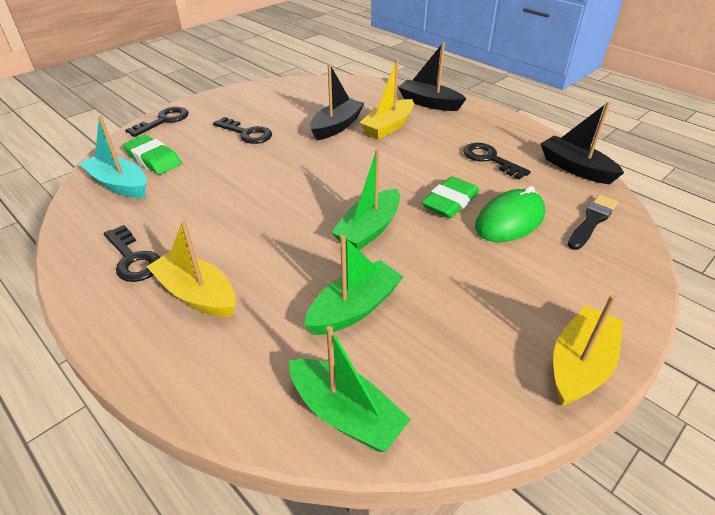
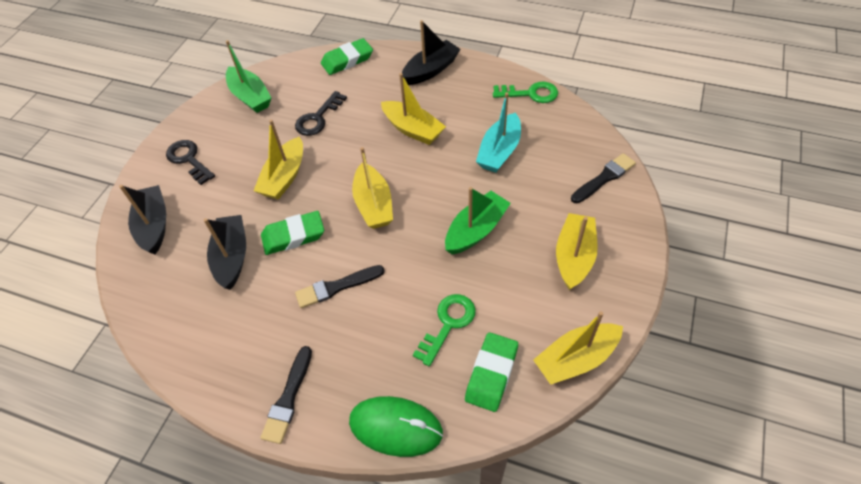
black brush: [568,195,618,250] = 1 -> [260,346,312,444] [295,265,385,308] [571,153,636,203] = 3
black key: [104,225,160,282] [125,107,189,137] [213,117,272,144] [463,143,531,180] = 4 -> [166,140,215,185] [295,91,347,136] = 2
green boat: [289,326,411,452] [304,235,404,335] [331,149,400,250] = 3 -> [226,40,272,113] [445,187,511,254] = 2
green eraser: [123,135,182,175] [421,176,479,218] = 2 -> [261,211,324,255] [321,38,373,75] [465,332,518,412] = 3
green key: none = 0 -> [413,294,476,366] [493,82,558,103] = 2
yellow boat: [147,221,236,317] [359,58,414,139] [553,295,623,406] = 3 -> [253,120,303,200] [352,147,393,229] [381,73,446,145] [533,311,623,385] [556,213,598,290] = 5

